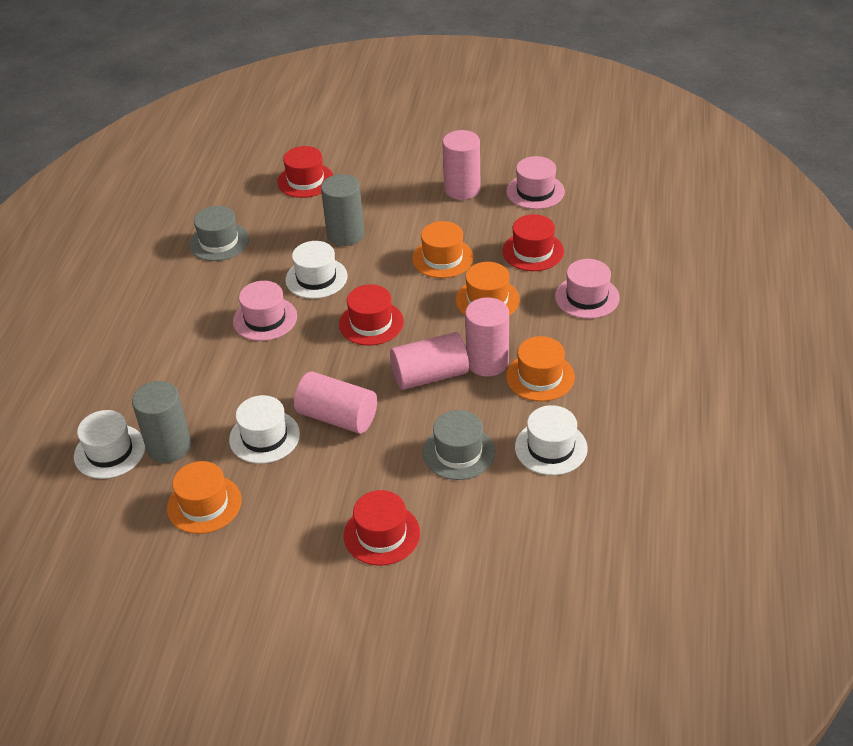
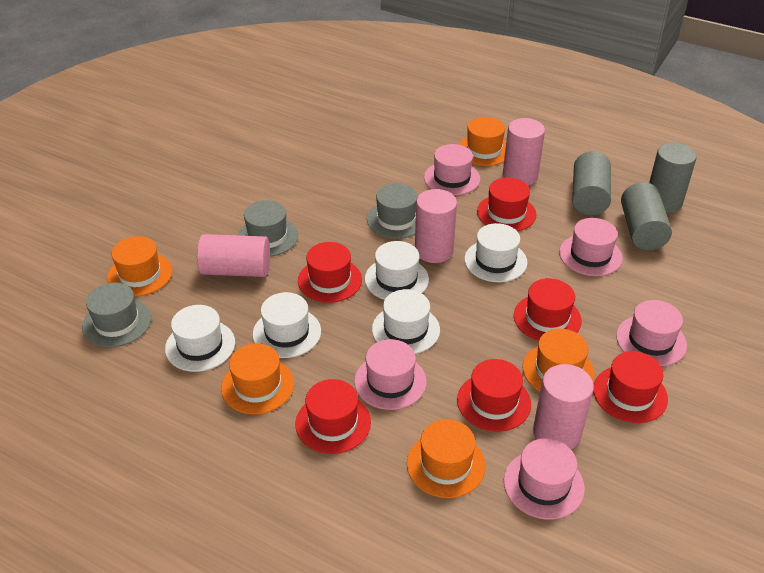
grey cylinder: [132,381,191,463] [321,174,364,246] = 2 -> [572,151,611,215] [621,182,672,250] [649,143,697,213] = 3
grey hat: [189,206,249,261] [423,410,495,480] = 2 -> [82,283,151,347] [238,200,298,257] [367,184,417,239] = 3
orange hat: [167,461,241,534] [412,221,474,278] [456,262,520,316] [506,336,575,401] = 4 -> [107,236,172,297] [221,343,294,414] [407,419,486,498] [458,117,506,166] [522,329,595,392] = 5
pink hat: [233,281,297,341] [506,156,565,209] [555,259,620,319] = 3 -> [354,339,427,410] [424,144,480,196] [504,438,585,520] [559,218,623,276] [616,300,687,366] = 5
red hat: [277,146,333,198] [339,284,404,346] [344,490,420,566] [502,214,564,271] = 4 -> [295,379,371,454] [298,242,362,303] [457,359,531,432] [477,178,537,231] [514,278,582,341] [593,351,668,423] = 6
white hat: [74,410,145,479] [229,395,300,464] [285,241,347,299] [515,405,588,475] = 4 -> [165,305,235,372] [252,292,321,358] [365,241,429,300] [372,289,440,354] [464,223,527,282] = 5

